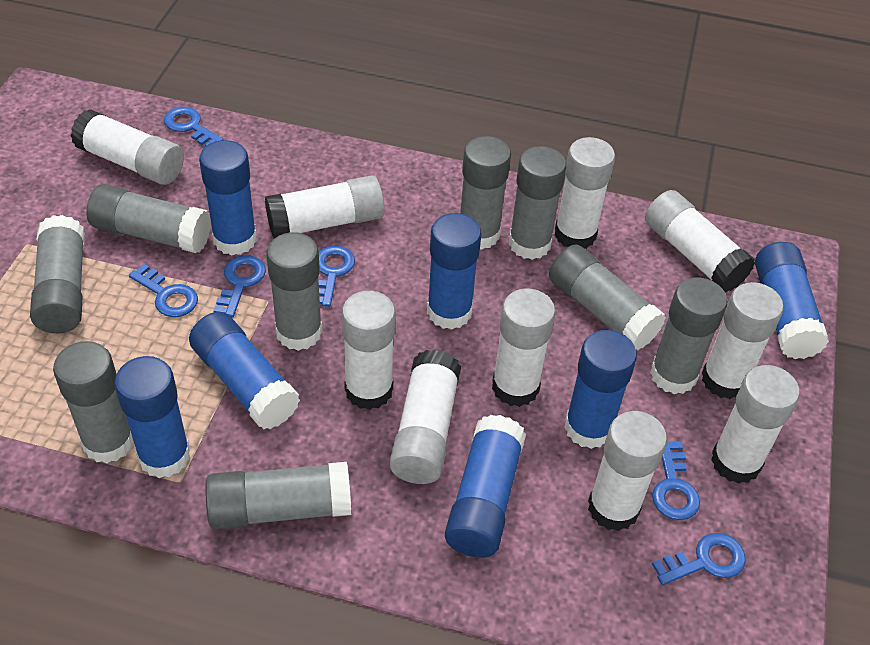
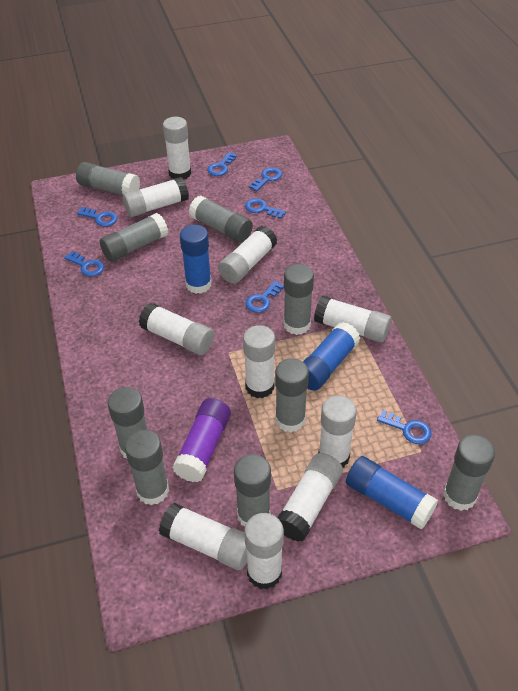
blue glue stick: [115,356,190,478] [189,312,300,429] [199,140,257,255] [427,213,482,330] [445,415,526,558] [564,330,637,449] [755,242,829,359] = 7 -> [180,225,212,294] [303,322,360,391] [346,456,438,530] = 3
blue key: [129,264,198,317] [164,107,223,147] [213,255,266,317] [318,246,355,307] [652,440,700,520] [652,533,746,585] = 6 -> [64,251,104,276] [77,207,117,227] [207,152,237,176] [245,198,286,219] [246,281,284,313] [249,168,282,191] [377,410,432,444] = 7
purple glue stick: none = 0 -> [172,398,231,482] = 1

